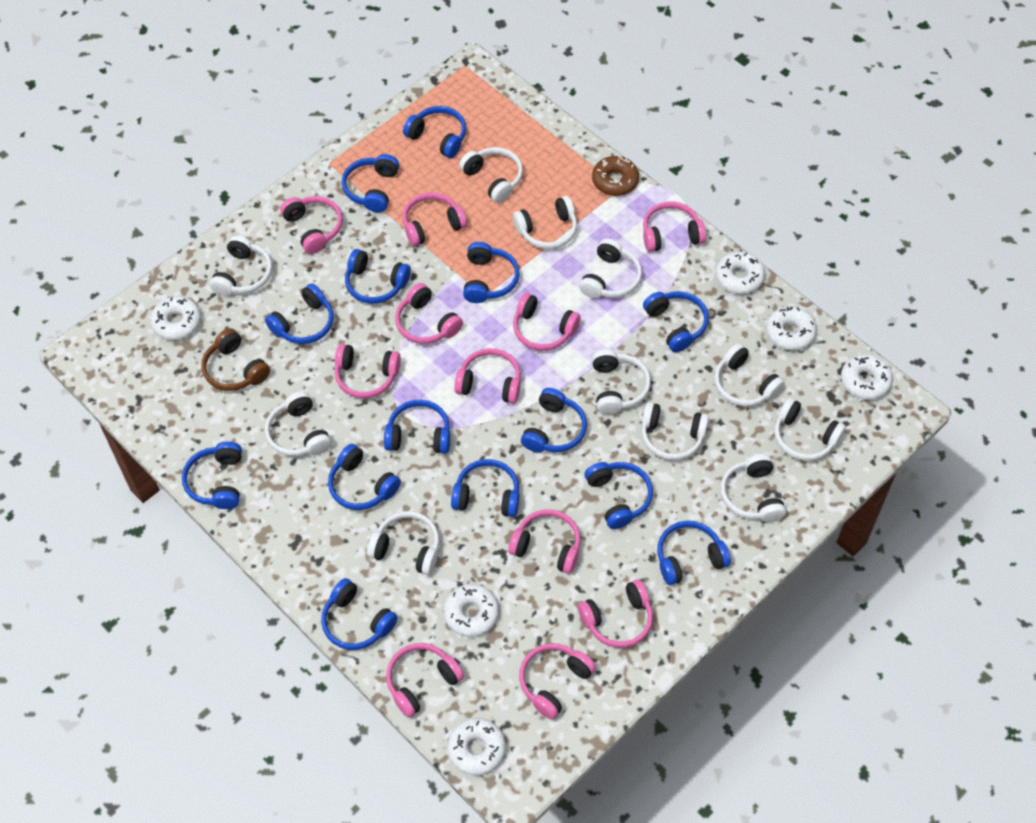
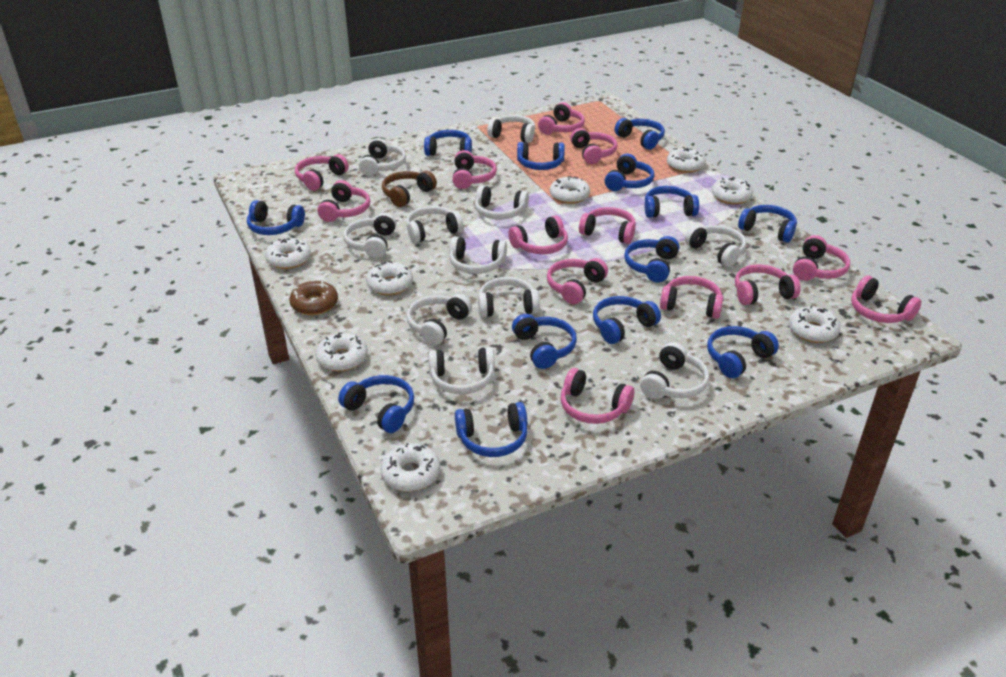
blue headphones: [182,441,242,509] [265,283,334,344] [321,578,398,650] [328,444,401,510] [342,154,399,213] [345,249,411,304] [384,400,450,454] [403,106,466,158] [451,459,519,517] [463,242,520,303] [521,388,587,452] [585,462,653,529] [643,291,709,352] [657,521,731,585] = 14 -> [247,200,305,235] [338,375,414,433] [424,130,472,156] [455,402,527,457] [512,314,577,369] [517,142,565,170] [593,296,661,344] [605,153,654,191] [615,118,665,150] [624,236,679,283] [645,186,699,218] [707,326,779,378] [738,205,797,243] = 13
pink headphones: [280,196,343,254] [335,344,401,398] [386,643,464,718] [395,283,463,344] [403,192,467,246] [454,348,521,404] [508,509,581,574] [513,293,580,351] [519,643,596,719] [578,580,653,648] [643,201,706,252] = 11 -> [295,154,349,191] [317,180,370,222] [452,150,497,189] [508,215,568,254] [538,102,585,135] [547,258,608,304] [561,368,634,424] [570,128,617,164] [579,207,636,244] [660,276,723,319] [735,264,801,305] [793,235,850,281] [851,276,921,323] = 13
white donut: [150,296,201,340] [443,584,499,637] [448,718,506,775] [716,251,765,294] [766,306,817,350] [841,354,893,400] = 6 -> [265,238,311,269] [315,333,368,372] [366,261,413,295] [380,443,440,492] [550,176,590,204] [667,147,706,173] [712,177,753,205] [789,306,840,343] = 8

